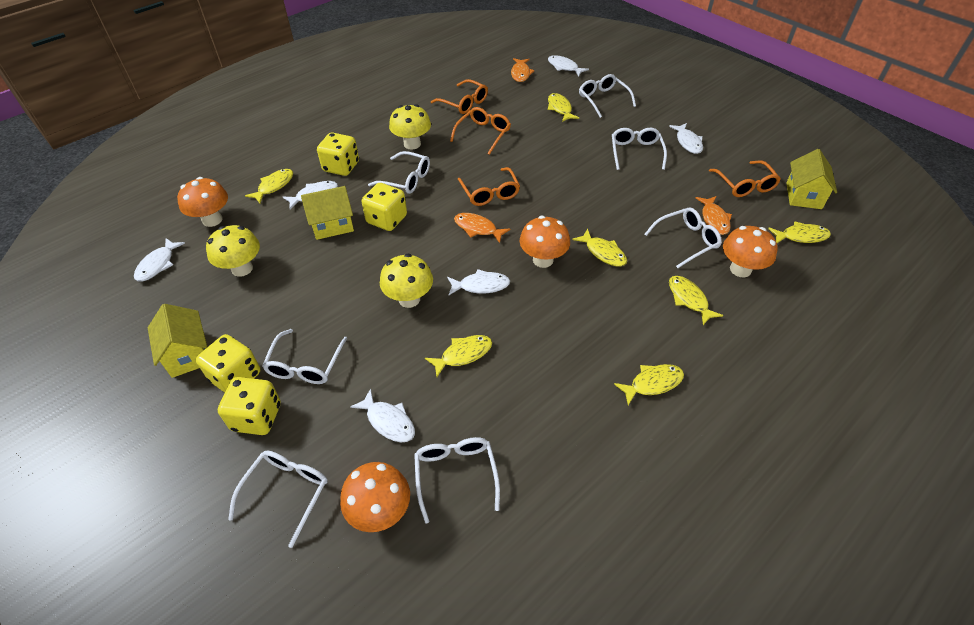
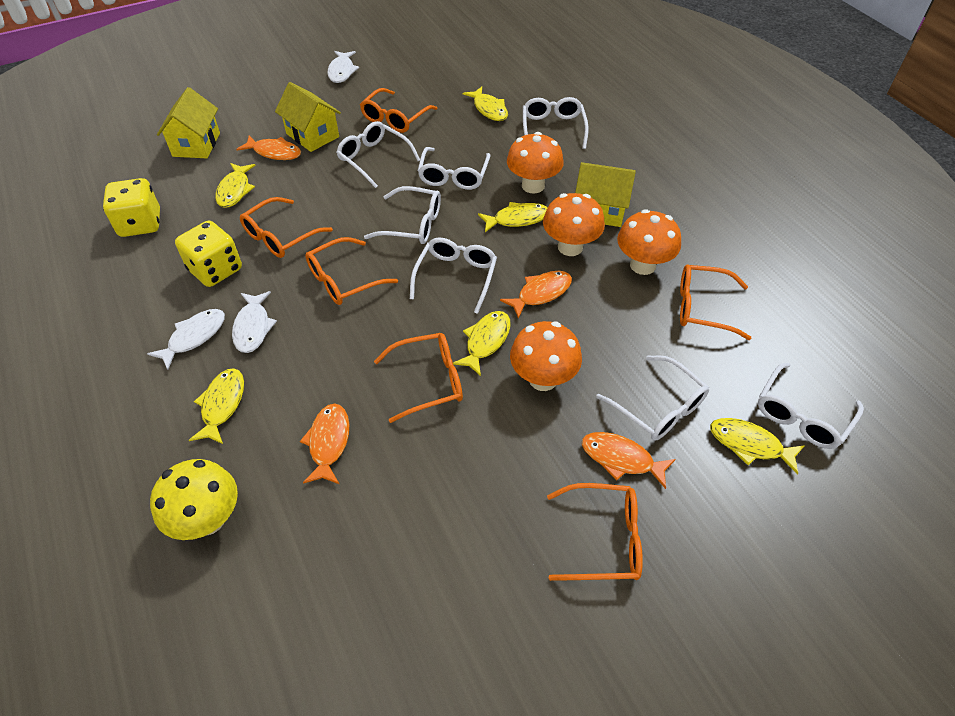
orange fish: [454,213,510,243] [511,58,535,82] [696,196,732,235] = 3 -> [236,135,301,160] [300,403,349,484] [500,271,572,319] [582,432,676,489] = 4
orange glasses: [431,79,488,114] [450,107,511,155] [458,167,520,206] [709,160,781,197] = 4 -> [240,197,333,258] [305,237,398,305] [360,88,438,133] [374,333,463,423] [547,483,643,581] [680,264,751,340] = 6
white fish: [134,238,185,282] [283,181,338,209] [350,388,415,443] [447,269,510,296] [548,55,589,76] [669,123,703,154] = 6 -> [147,309,225,370] [232,291,277,353] [327,51,359,83] = 3
yellow dice: [196,334,260,393] [218,377,281,435] [317,132,359,176] [362,183,407,231] = 4 -> [103,178,160,237] [175,220,242,287] = 2
yellow fish: [245,169,293,203] [425,335,492,377] [548,93,579,122] [572,229,627,266] [614,364,684,405] [669,276,723,325] [768,221,831,243] = 7 -> [189,368,244,444] [215,163,256,208] [453,311,511,376] [463,87,508,121] [478,202,547,232] [710,418,805,475] = 6
yellow mushroom: [206,225,260,277] [380,254,433,308] [389,104,431,150] = 3 -> [150,459,238,540] = 1

